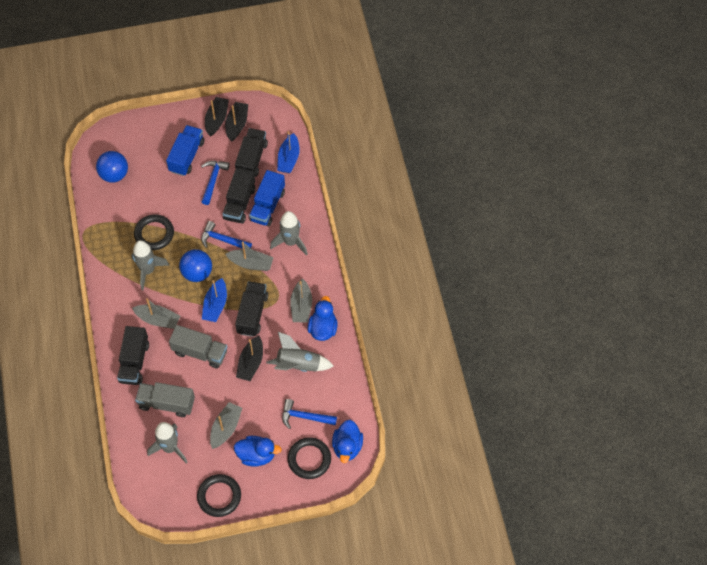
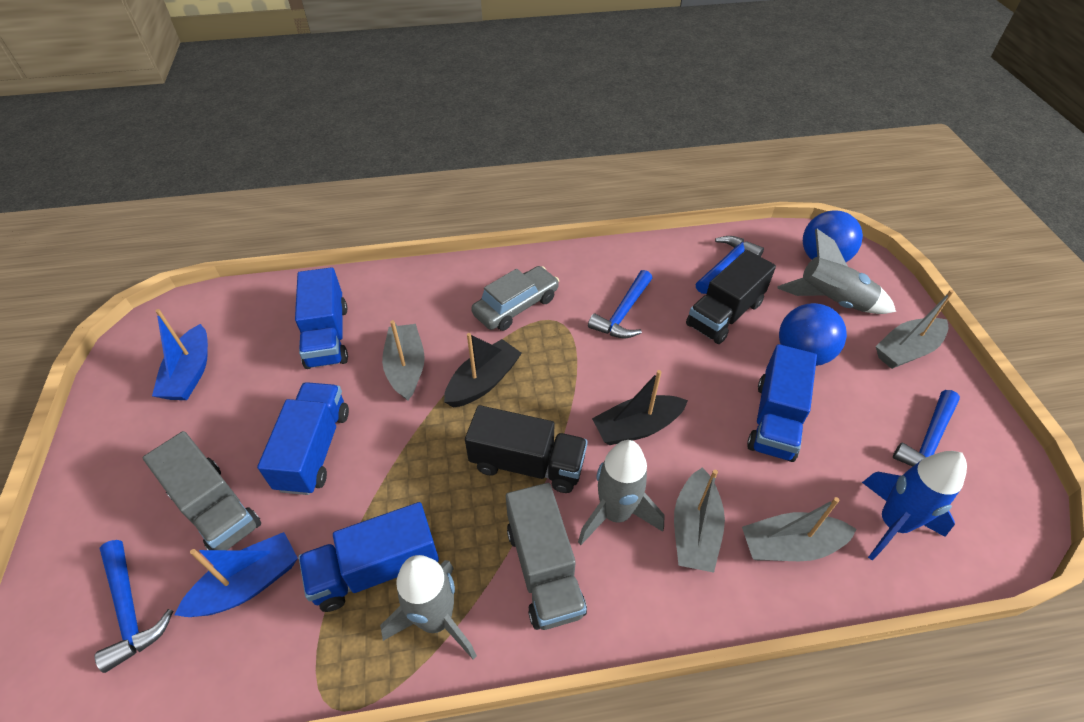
black boat: [205,97,229,136] [225,102,248,141] [236,336,263,381] = 3 -> [444,333,522,408] [592,370,688,445] = 2
black ring: [134,214,174,250] [197,474,241,517] [288,437,331,479] = 3 -> none = 0
black truck: [117,326,149,385] [223,168,256,224] [235,128,268,177] [235,281,268,337] = 4 -> [465,405,588,493] [686,250,776,344] = 2
blue duck: [234,436,281,467] [308,296,338,341] [332,420,363,463] = 3 -> none = 0
blue hammer: [201,161,230,205] [201,221,252,249] [282,399,337,429] = 3 -> [95,540,173,673] [588,270,652,338] [696,236,764,294] [893,390,960,467] = 4
blue rocket: none = 0 -> [862,451,967,561] = 1
blue truck: [166,125,204,176] [249,170,285,226] = 2 -> [257,382,349,495] [295,267,348,369] [299,502,439,612] [747,344,817,462] = 4
grey car: none = 0 -> [471,266,559,331] = 1
grey rocket: [131,240,170,290] [147,422,188,464] [266,332,334,372] [270,211,308,256] = 4 -> [380,555,477,660] [578,440,665,545] [777,229,896,314] = 3

